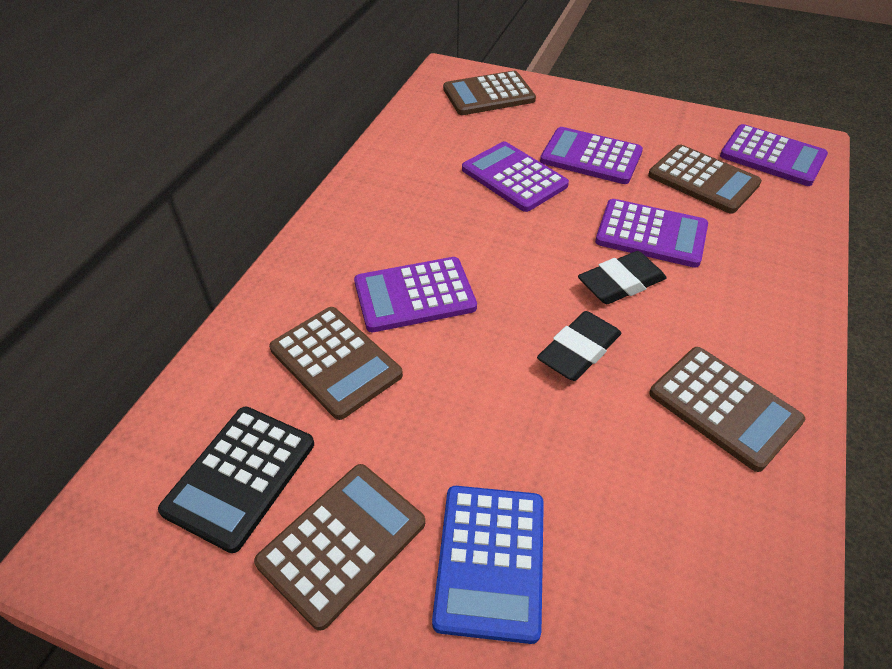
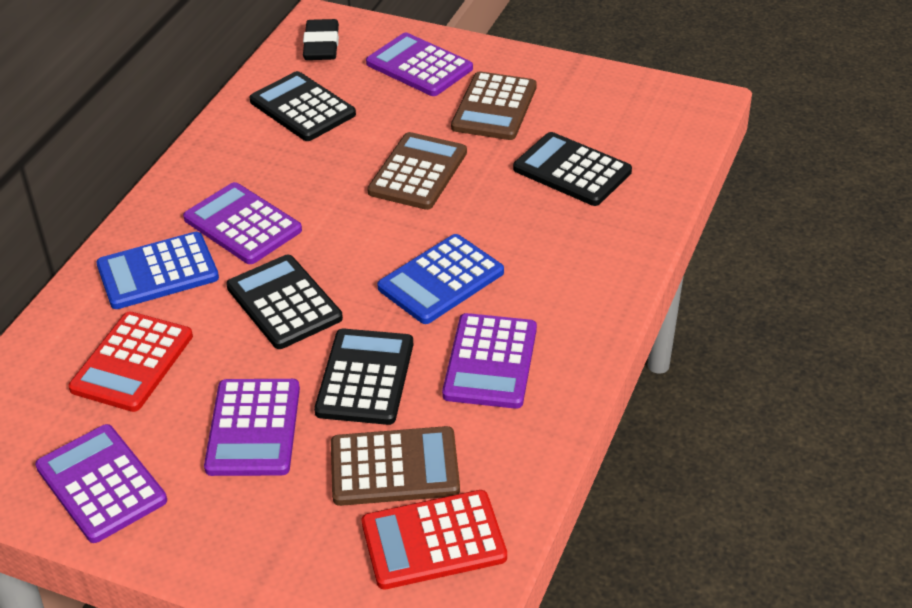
black calculator: [158,407,314,553] = 1 -> [226,255,343,349] [249,71,356,141] [314,329,413,425] [513,132,632,206] = 4
black eraser: [537,311,621,381] [578,251,666,304] = 2 -> [303,19,339,60] = 1
blue calculator: [432,486,544,644] = 1 -> [96,232,219,309] [377,234,504,324] = 2
brown calculator: [254,464,425,631] [269,307,403,420] [443,71,536,115] [648,144,762,214] [649,347,805,472] = 5 -> [331,426,460,506] [367,132,467,210] [451,71,537,140] = 3
red calculator: none = 0 -> [68,311,193,412] [362,490,507,590] = 2

